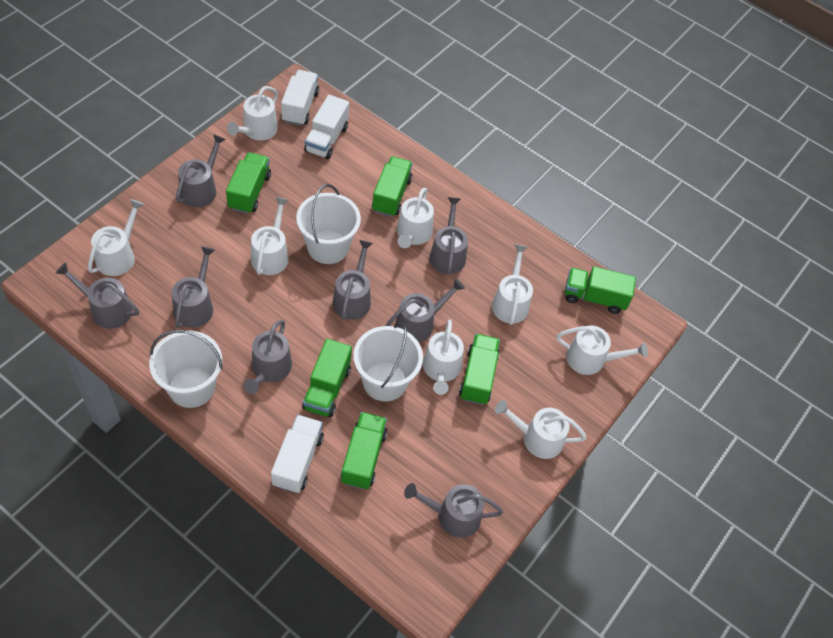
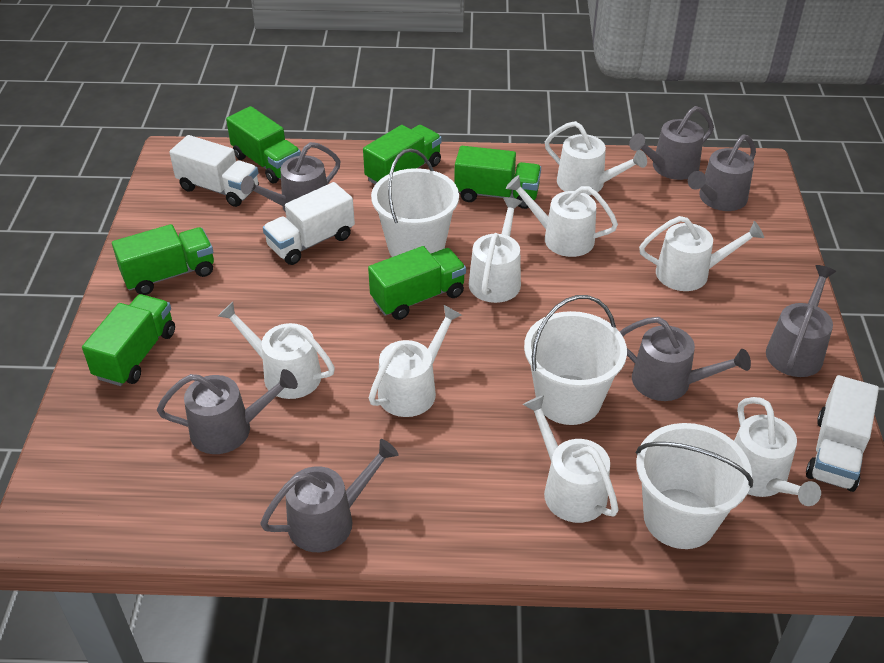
grey watering can: [56,262,139,329] [172,246,215,328] [176,134,226,207] [244,320,292,394] [333,240,373,320] [386,278,465,342] [404,483,503,538] [430,197,468,275] = 8 -> [157,369,298,454] [241,142,341,212] [260,439,398,552] [620,317,751,401] [629,106,714,180] [688,134,756,211] [766,265,836,377] = 7

